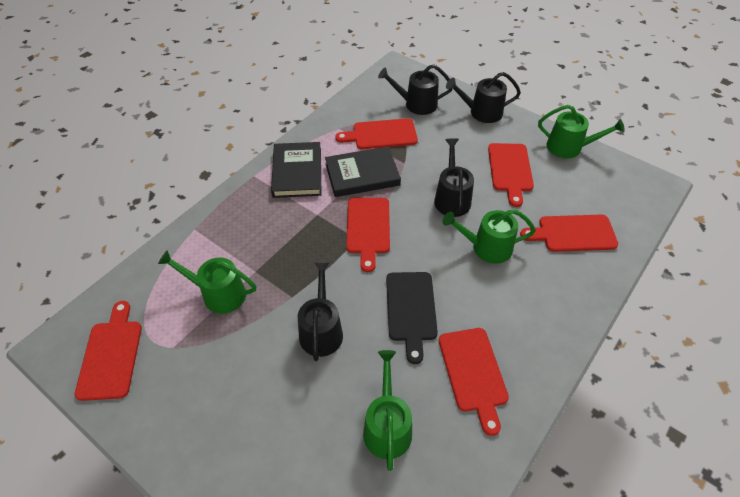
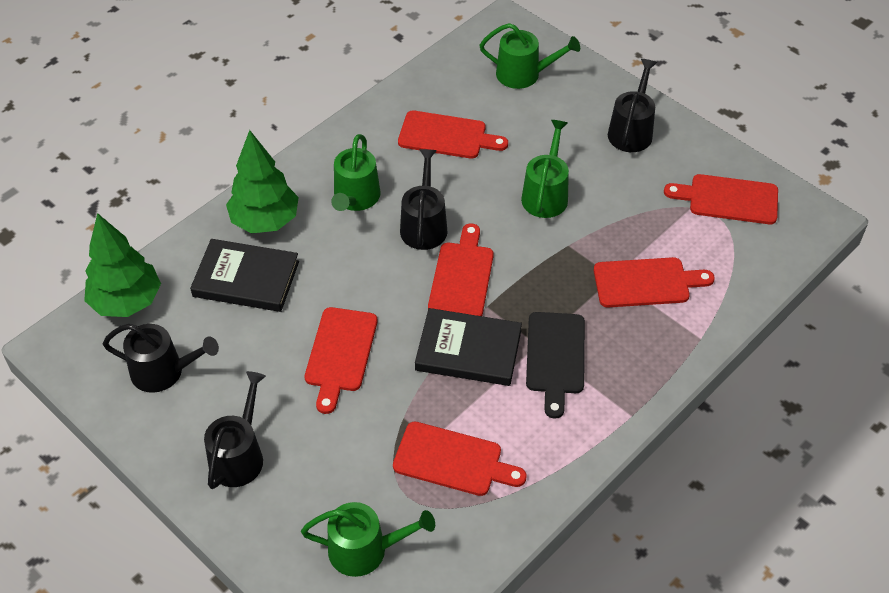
green tree: none = 0 -> [84,213,161,317] [226,130,299,233] = 2

